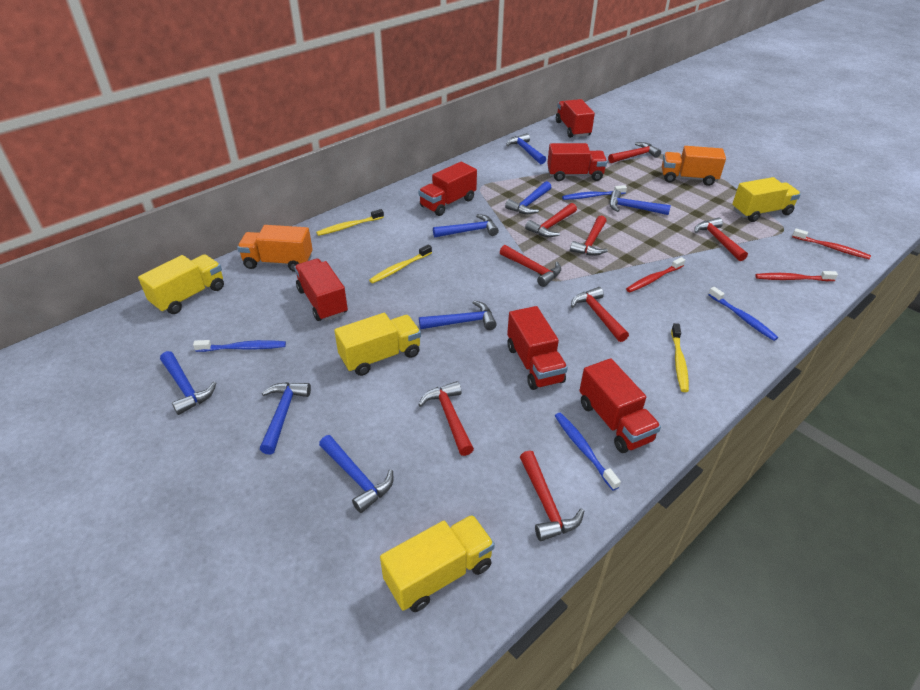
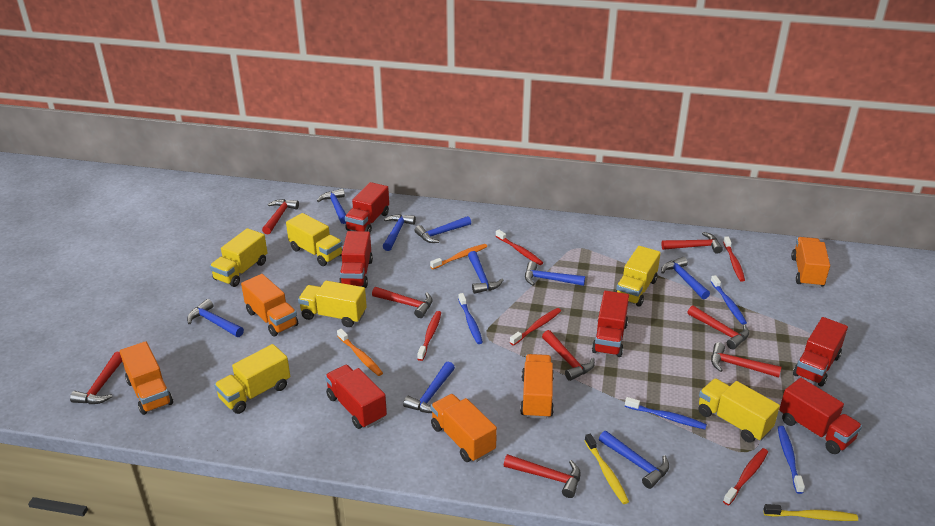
blue hammer: [160,351,216,415] [260,382,311,455] [319,435,393,513] [419,301,497,330] [433,214,499,238] [505,181,551,214] [506,133,546,164] [609,190,671,215] = 8 -> [187,299,244,337] [317,188,346,224] [383,214,416,251] [403,362,455,413] [414,216,471,243] [468,251,503,294] [525,261,585,286] [599,431,669,489] [661,257,710,299] = 9
orange toothbrush: none = 0 -> [337,329,383,376] [430,244,487,269] = 2
orange truck: [237,225,313,272] [662,146,726,186] = 2 -> [120,341,173,415] [241,274,298,336] [431,394,497,462] [520,354,554,419] [791,237,830,288] = 5
red toothbrush: [626,257,685,292] [755,271,838,281] [792,228,871,259] = 3 -> [417,311,441,361] [496,230,543,265] [510,308,561,346] [723,237,745,282] [723,448,768,505] = 5
yellow toothbrush: [316,209,384,236] [369,245,432,283] [671,323,689,392] = 3 -> [584,434,629,504] [763,504,858,521] = 2
yellow truck: [138,254,224,314] [334,313,421,376] [380,515,495,612] [732,177,801,222] = 4 -> [210,228,267,287] [214,344,290,414] [286,213,343,266] [298,281,367,327] [615,246,661,307] [698,378,780,443] = 6

